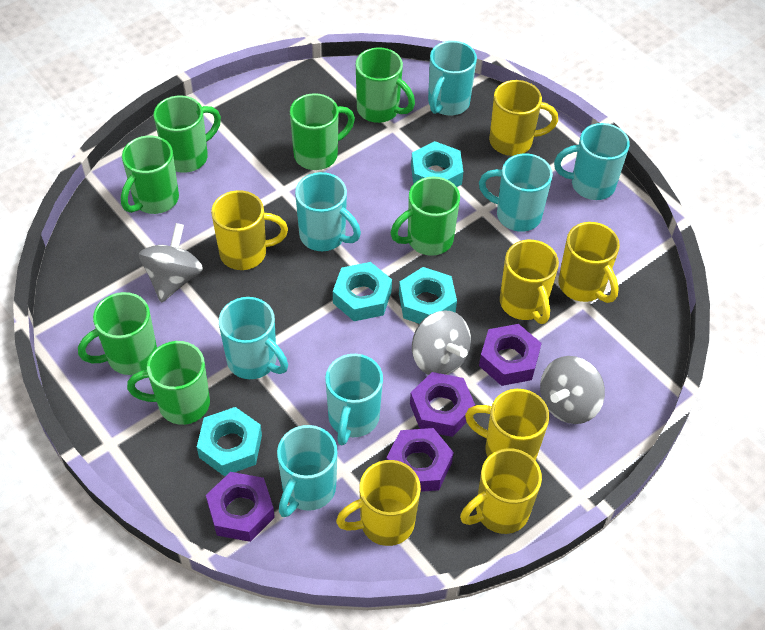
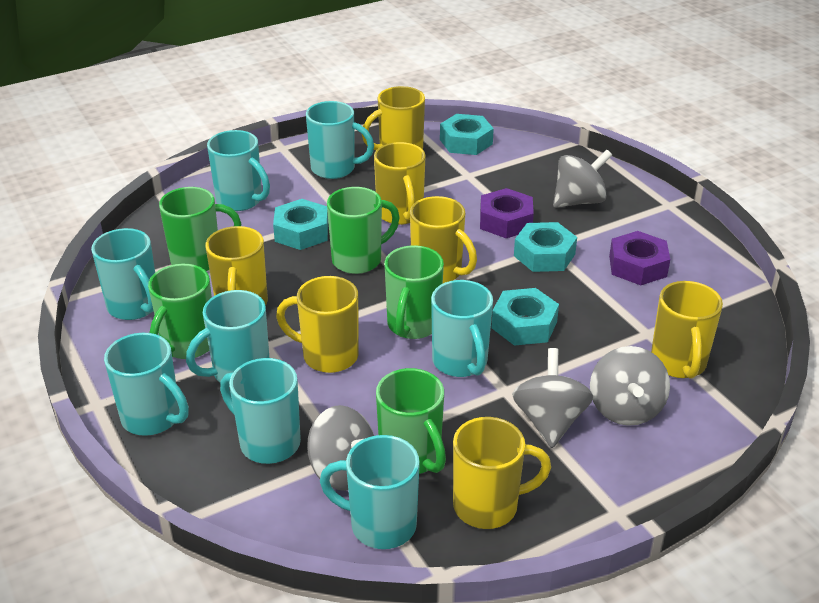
green mug: [78,292,157,375] [121,136,179,214] [127,341,210,425] [154,95,221,173] [290,93,355,170] [356,47,415,123] [391,177,460,256] = 7 -> [148,264,212,359] [159,187,241,271] [327,187,400,274] [376,368,446,474] [384,245,444,339] = 5
grey spinning top: [139,223,203,303] [412,310,471,375] [540,356,605,424] = 3 -> [307,405,374,491] [512,348,593,448] [553,150,612,208] [590,346,670,426] = 4
purple nut: [206,472,275,542] [386,428,454,492] [410,372,475,437] [479,324,542,386] = 4 -> [480,188,534,238] [609,231,670,285] = 2
turquoise mug: [219,297,288,379] [277,425,337,517] [295,172,361,251] [325,354,383,445] [428,41,477,115] [479,153,553,232] [554,123,630,200] = 7 -> [91,228,155,320] [104,333,189,436] [186,290,269,387] [207,130,270,211] [220,358,301,464] [306,101,374,179] [320,435,420,549] [431,280,493,377] = 8

